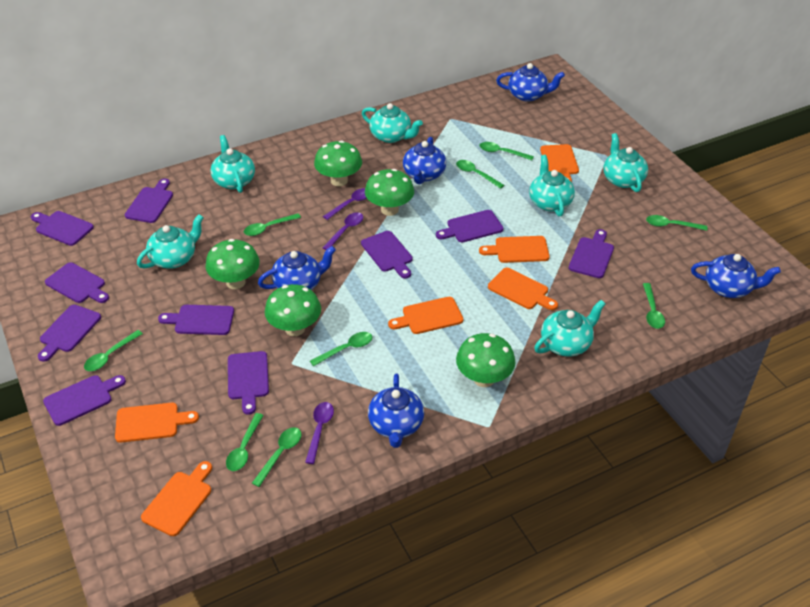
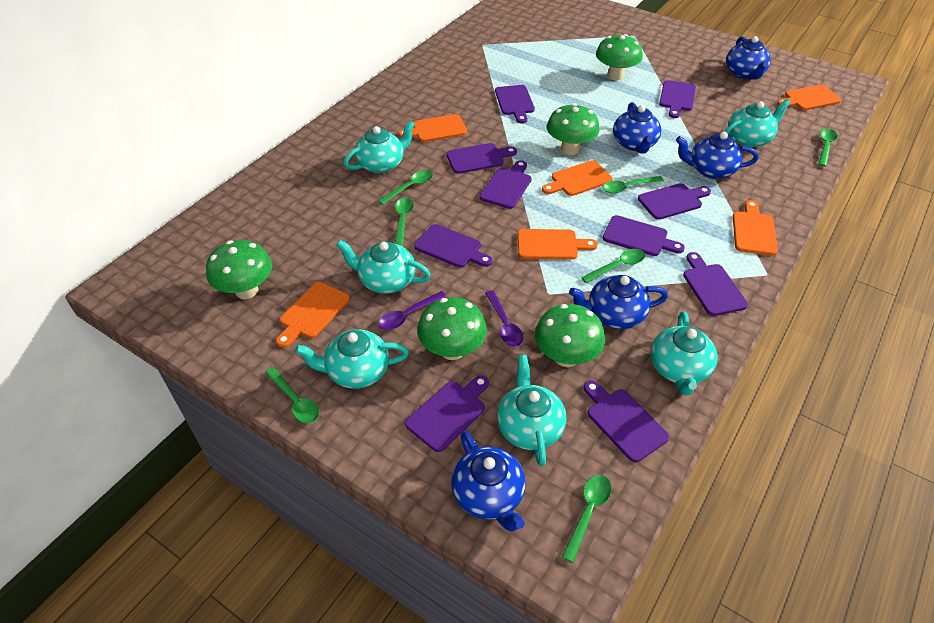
green spoon: [84,330,143,371] [226,413,264,471] [244,214,301,236] [252,427,301,487] [310,332,372,366] [456,160,504,189] [480,142,534,160] [643,283,665,329] [646,215,708,231] = 9 -> [265,367,319,423] [378,170,433,205] [395,197,414,247] [562,475,611,563] [581,249,645,283] [602,176,664,193] [818,128,838,167] = 7
purple spoon: [305,402,334,464] [322,212,363,250] [323,188,366,220] = 3 -> [378,291,447,330] [485,290,524,347] = 2

